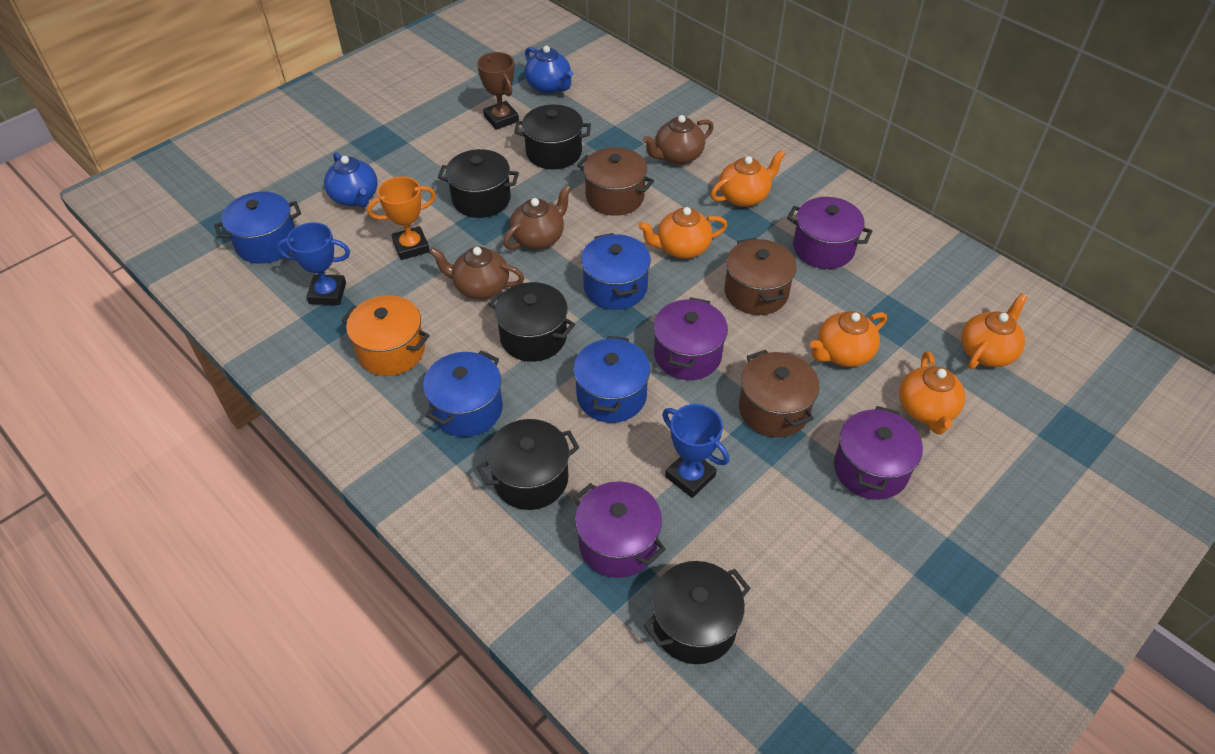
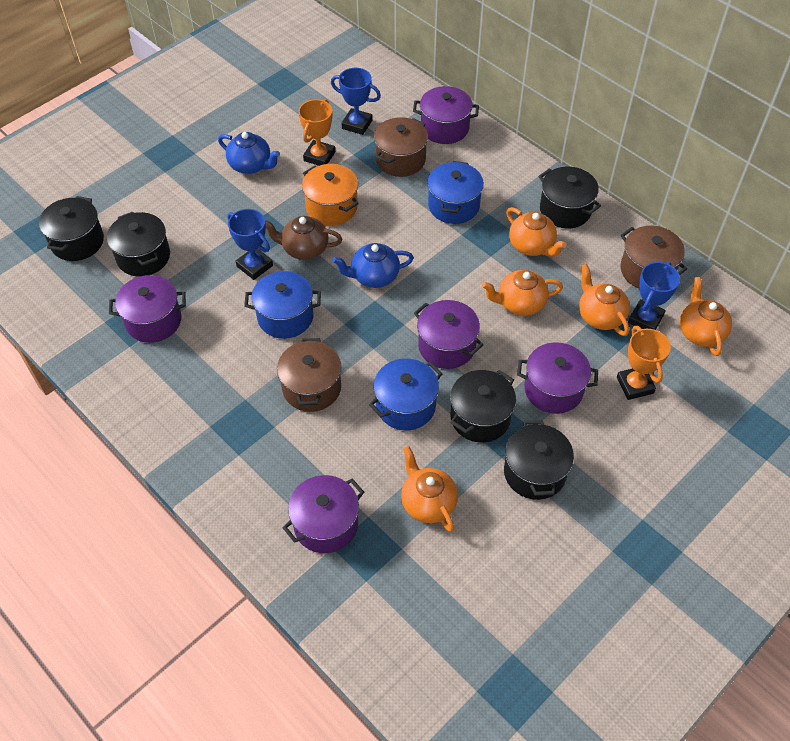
blue pot: [214,192,301,264] [423,350,503,437] [573,336,650,423] [581,233,651,310] = 4 -> [244,271,321,339] [369,359,443,430] [427,161,484,224] = 3
blue trophy: [277,222,350,305] [662,404,729,498] = 2 -> [227,209,273,280] [331,68,381,135] [628,262,680,330] = 3
brown teapot: [429,247,524,299] [504,185,571,250] [643,115,714,165] = 3 -> [265,216,342,260] = 1
brown trophy: [477,52,519,130] = 1 -> none = 0
orange trophy: [367,176,436,260] = 1 -> [298,99,335,166] [617,326,671,400] = 2
purple pot: [573,481,666,578] [653,297,728,380] [787,197,873,269] [834,406,923,500] = 4 -> [109,275,186,343] [283,475,364,553] [413,86,479,144] [414,300,483,369] [517,342,598,414] = 5

